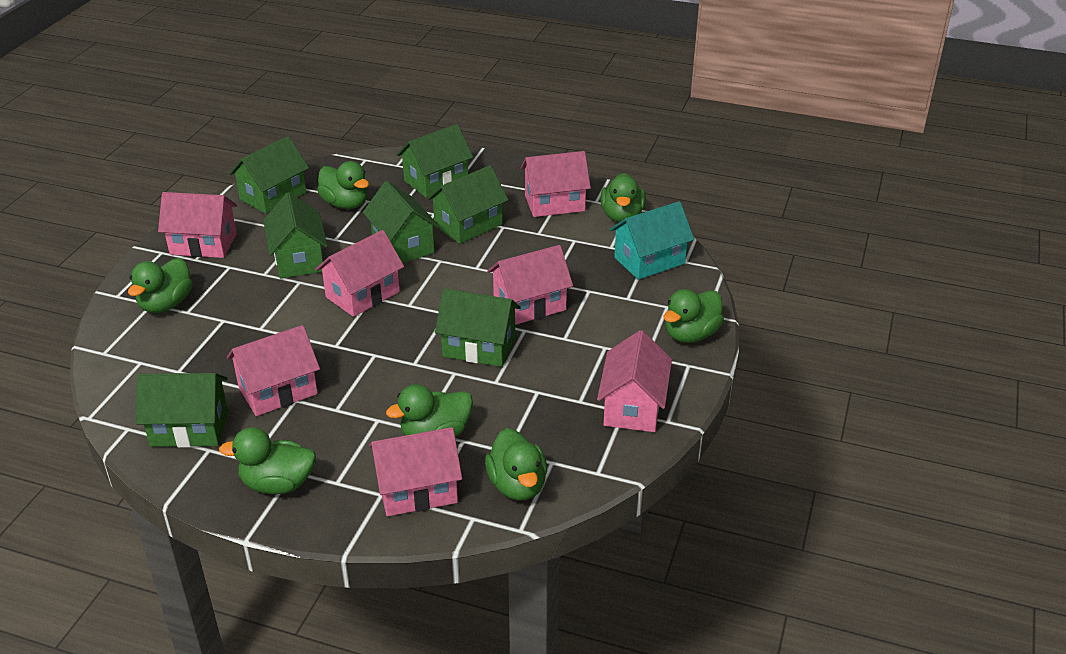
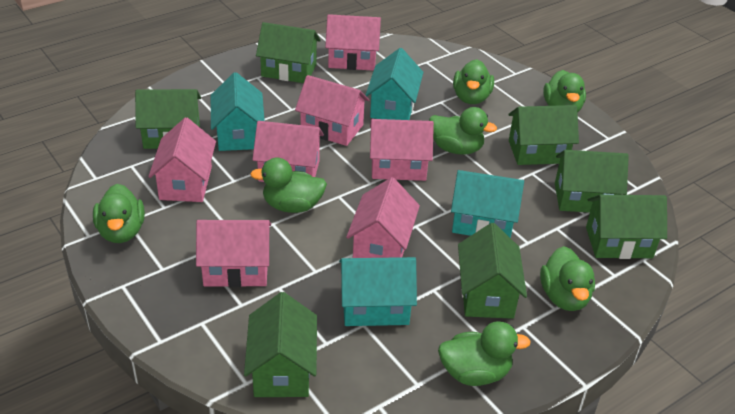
turquoise house: [610,201,694,280] = 1 -> [211,72,265,151] [339,257,417,326] [366,48,423,120] [451,170,524,238] = 4

